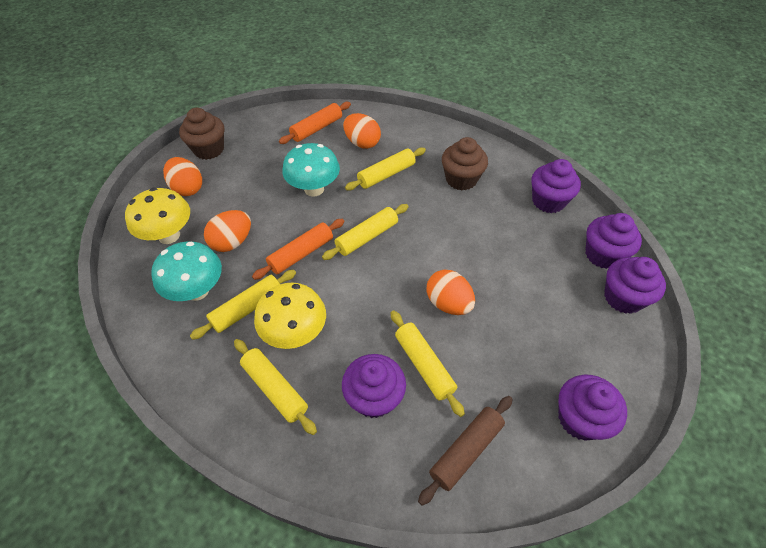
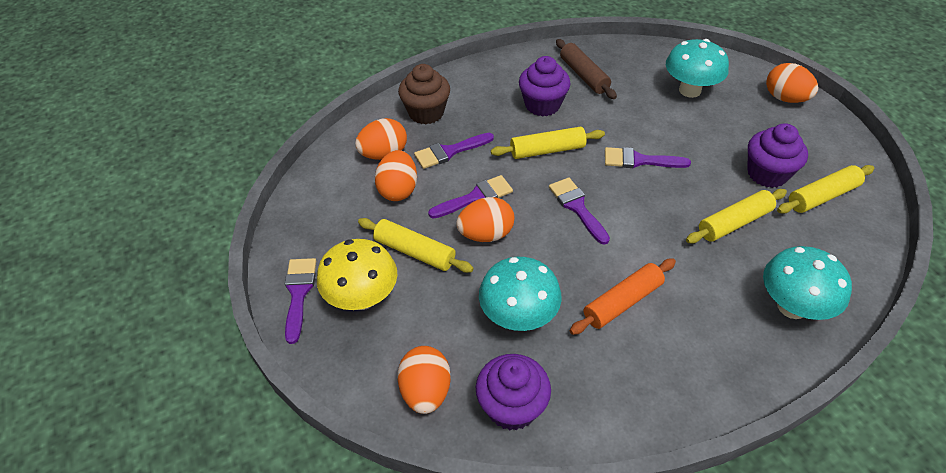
brown cupcake: [179,108,224,160] [442,137,488,191] = 2 -> [398,64,450,124] = 1
orange egg: [163,157,202,196] [204,210,251,252] [343,113,381,149] [427,270,475,315] = 4 -> [355,118,407,160] [375,150,417,201] [397,346,451,414] [456,197,514,242] [766,63,818,103] = 5
orange rolling pin: [252,219,344,280] [279,102,351,144] = 2 -> [570,258,676,335] = 1
purple brush: none = 0 -> [285,258,316,344] [414,133,494,169] [428,175,513,219] [549,178,610,245] [605,147,691,168] = 5
purple cupcake: [342,354,406,418] [531,159,581,213] [558,375,627,441] [585,213,642,269] [604,257,666,314] = 5 -> [476,354,551,430] [519,56,571,117] [747,123,808,188] = 3
turquoise mushroom: [151,241,222,301] [282,143,340,197] = 2 -> [479,257,562,331] [666,39,729,98] [763,246,852,320] = 3
yellow mushroom: [125,188,190,244] [254,282,326,349] = 2 -> [317,239,397,310] = 1
yellow rolling pin: [190,270,296,340] [234,339,317,435] [322,204,409,260] [345,147,426,190] [390,310,465,417] = 5 -> [358,218,474,273] [491,127,605,159] [686,189,787,244] [777,165,874,214] = 4

